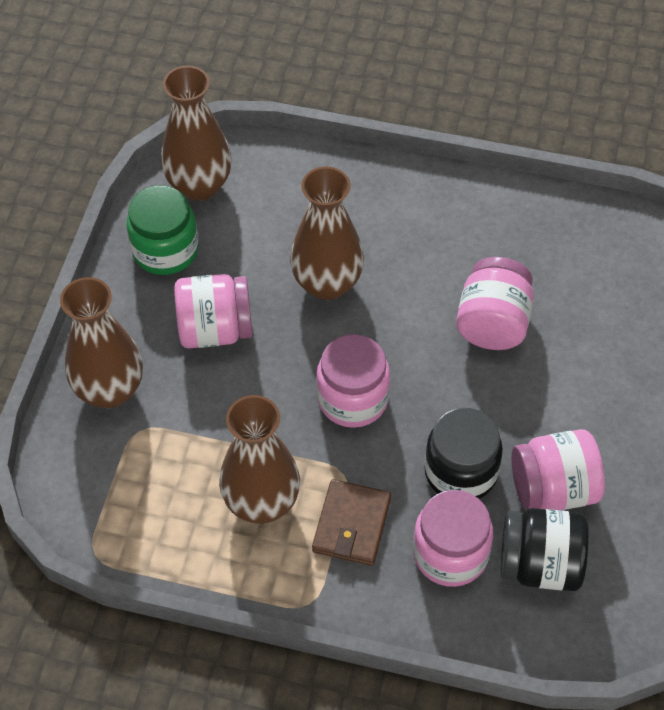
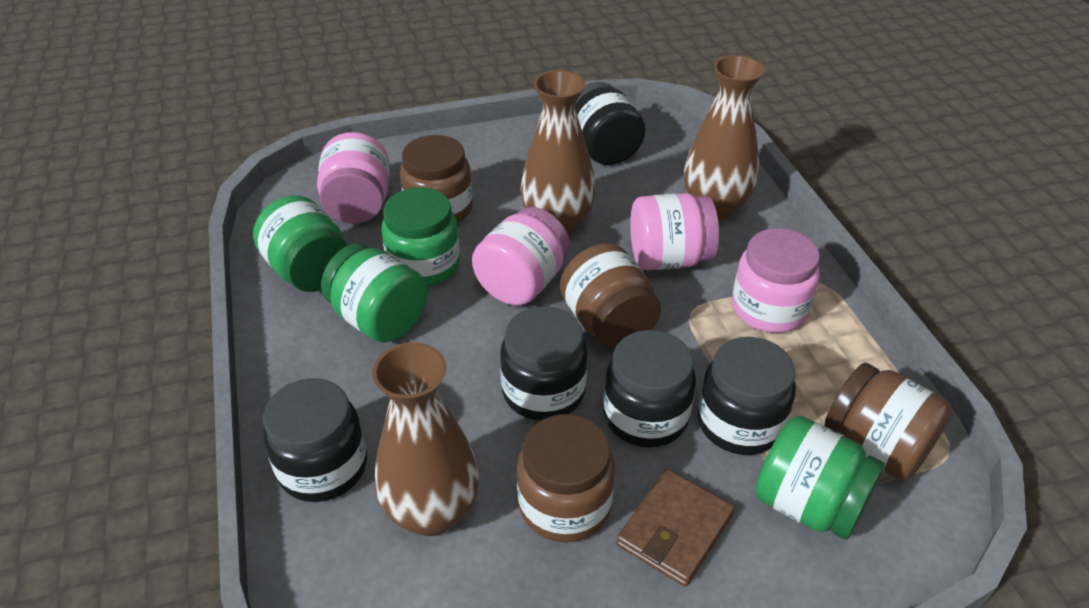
black jar: [425,408,503,499] [501,508,589,591] = 2 -> [263,378,367,502] [500,306,588,421] [575,82,646,165] [603,330,696,447] [698,337,796,455] = 5
brown jar: none = 0 -> [400,135,473,223] [517,414,615,542] [560,243,661,349] [824,363,952,481] = 4
brown vase: [60,277,143,408] [161,66,232,201] [219,395,300,524] [290,167,364,300] = 4 -> [372,342,479,536] [520,70,596,235] [684,55,765,219] = 3
green jar: [127,185,199,275] = 1 -> [253,196,348,292] [321,243,427,343] [382,187,460,286] [755,416,885,540] = 4
pink jar: [174,274,253,348] [316,334,390,428] [413,490,493,587] [456,257,534,350] [512,429,605,510] = 5 -> [317,132,390,224] [472,207,570,306] [630,193,719,270] [732,228,820,333] = 4

